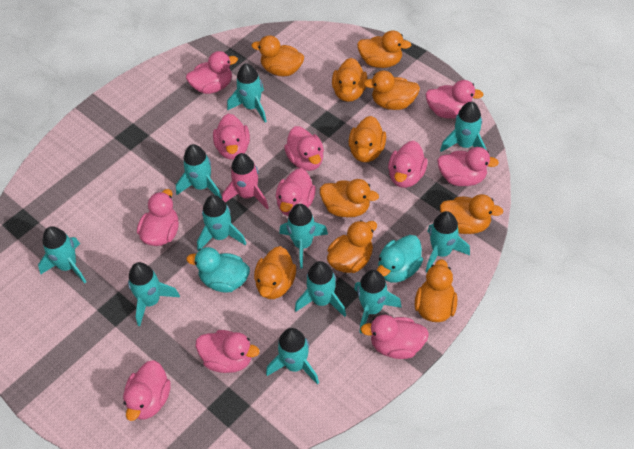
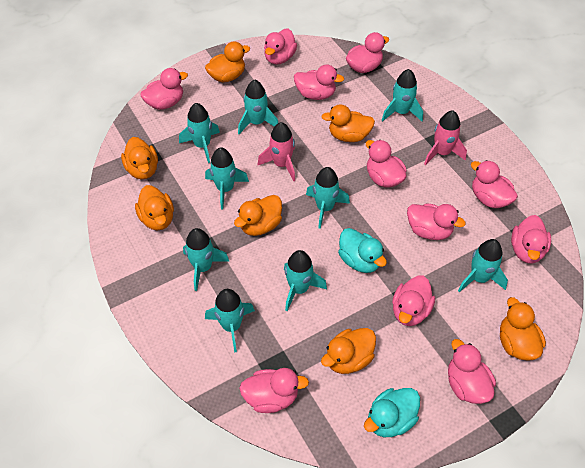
orange duck: [252,35,304,76] [254,246,296,299] [320,179,379,217] [327,220,377,273] [332,58,367,102] [349,116,386,162] [357,30,411,68] [363,70,420,110] [415,259,457,322] [440,194,503,234] = 10 -> [121,137,158,179] [135,185,174,230] [205,41,250,83] [234,195,282,236] [321,104,375,142] [321,328,376,374] [500,297,546,361] = 7
pink rocket: [222,153,269,209] = 1 -> [257,122,295,181] [424,110,467,165] = 2
turquoise rocket: [38,226,86,283] [128,262,180,326] [176,144,222,199] [197,195,247,251] [227,63,267,123] [266,328,319,385] [279,204,328,269] [295,261,346,317] [354,270,402,334] [425,211,470,272] [440,102,487,152] = 11 -> [179,103,220,163] [183,228,230,291] [205,147,249,209] [205,289,255,353] [238,79,278,134] [284,250,327,311] [306,167,350,229] [382,69,423,122] [458,239,508,292] = 9

